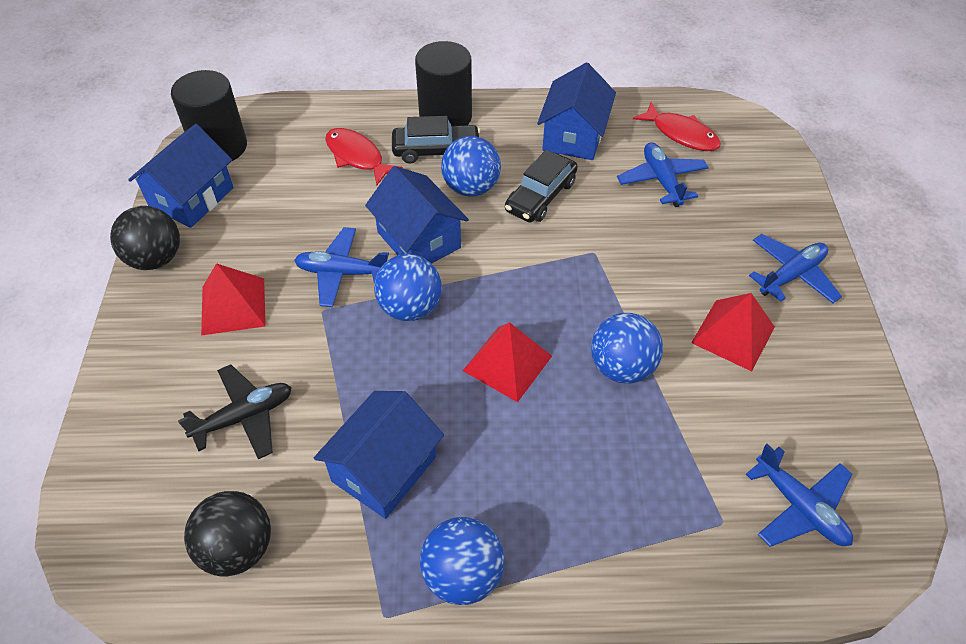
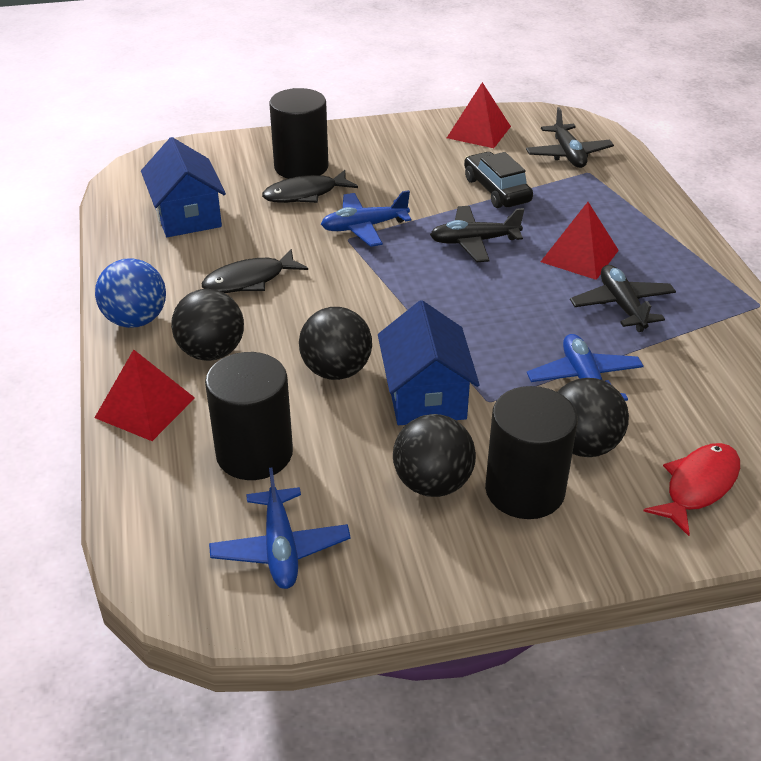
black ball: [110,206,180,270] [184,491,271,577] = 2 -> [171,289,244,361] [299,307,372,380] [393,414,476,497] [558,378,629,457] = 4
black car: [392,116,480,164] [505,150,578,222] = 2 -> [464,152,533,208] = 1
black cylinder: [171,70,247,161] [415,41,472,126] = 2 -> [205,352,293,480] [269,88,329,179] [485,386,578,519] = 3
black fish: none = 0 -> [201,249,308,293] [262,170,358,203] = 2
black plane: [178,364,292,459] = 1 -> [430,206,524,262] [526,107,614,168] [570,265,676,332] = 3
blue ball: [374,254,442,321] [420,517,504,605] [441,136,501,196] [591,313,663,384] = 4 -> [95,258,166,328] = 1
blue house: [128,124,234,228] [314,391,444,519] [365,166,469,264] [537,63,616,160] = 4 -> [141,137,226,237] [378,300,480,425] = 2
blue plane: [294,227,389,307] [617,142,709,207] [746,444,853,547] [749,234,842,303] = 4 -> [209,467,351,589] [321,190,411,247] [527,334,644,401] = 3
red fish: [325,128,403,186] [633,102,721,151] = 2 -> [644,443,740,536] = 1

